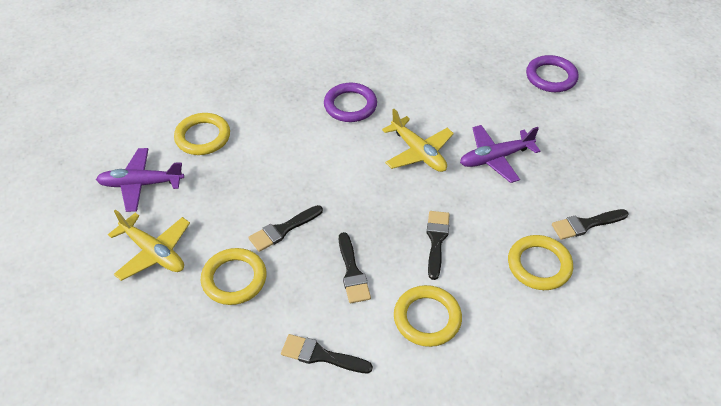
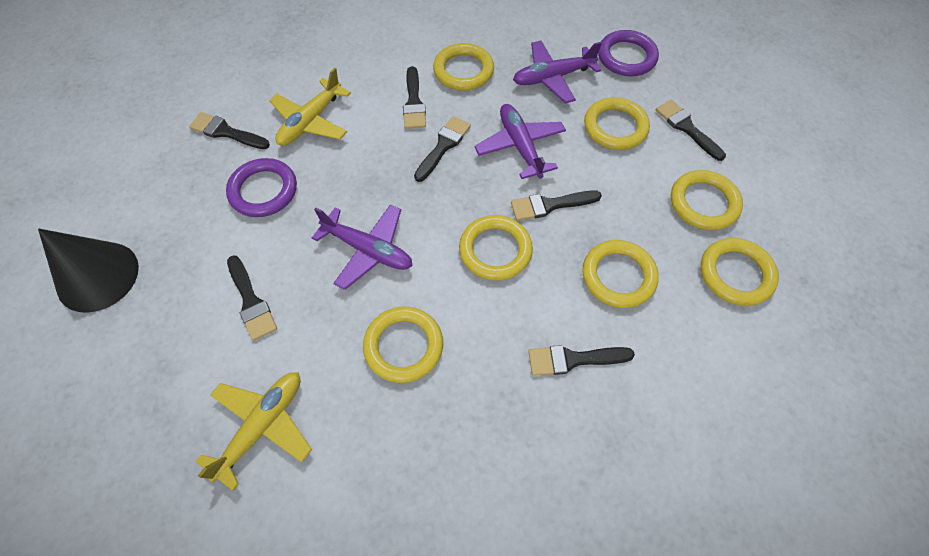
black brush: [248,205,323,252] [281,334,373,373] [339,232,371,303] [426,211,450,280] [552,209,629,240] = 5 -> [189,112,270,149] [227,255,277,341] [403,66,426,129] [414,116,471,182] [511,190,602,221] [528,345,635,376] [656,100,726,161] = 7
black cone: none = 0 -> [38,228,139,313] = 1
purple plane: [96,148,184,212] [460,125,540,183] = 2 -> [312,204,412,290] [474,104,566,179] [513,41,602,103] = 3
yellow ring: [174,113,230,155] [201,248,267,305] [394,285,462,347] [508,235,573,290] = 4 -> [363,306,443,383] [433,43,494,91] [459,215,533,281] [582,240,659,308] [584,97,650,150] [671,170,743,230] [701,238,779,306] = 7

